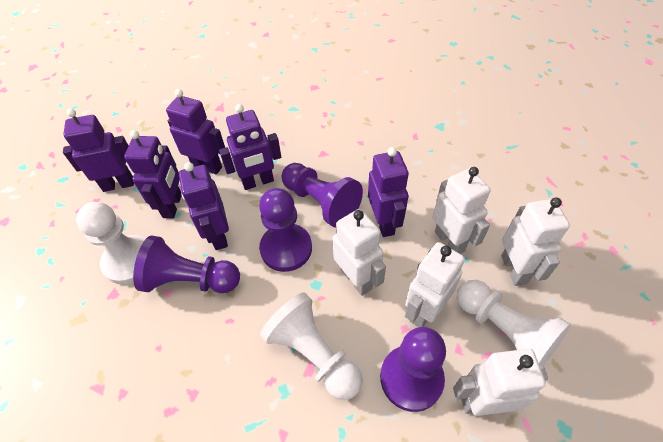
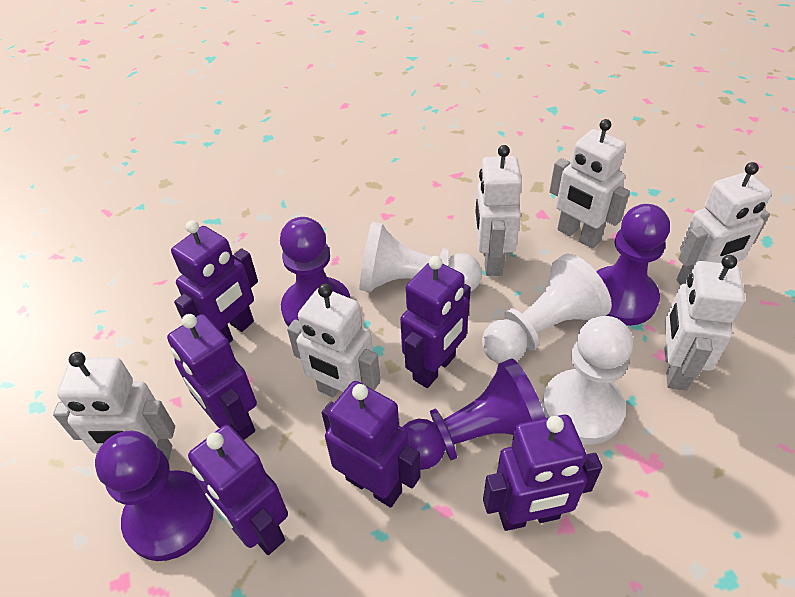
white robot: [333,209,386,296] [405,242,465,327] [433,167,491,254] [453,349,548,416] [501,197,570,286] = 5 -> [53,352,175,461] [287,284,380,397] [475,145,522,276] [549,119,630,249] [664,255,745,391] [676,162,772,285] = 6

